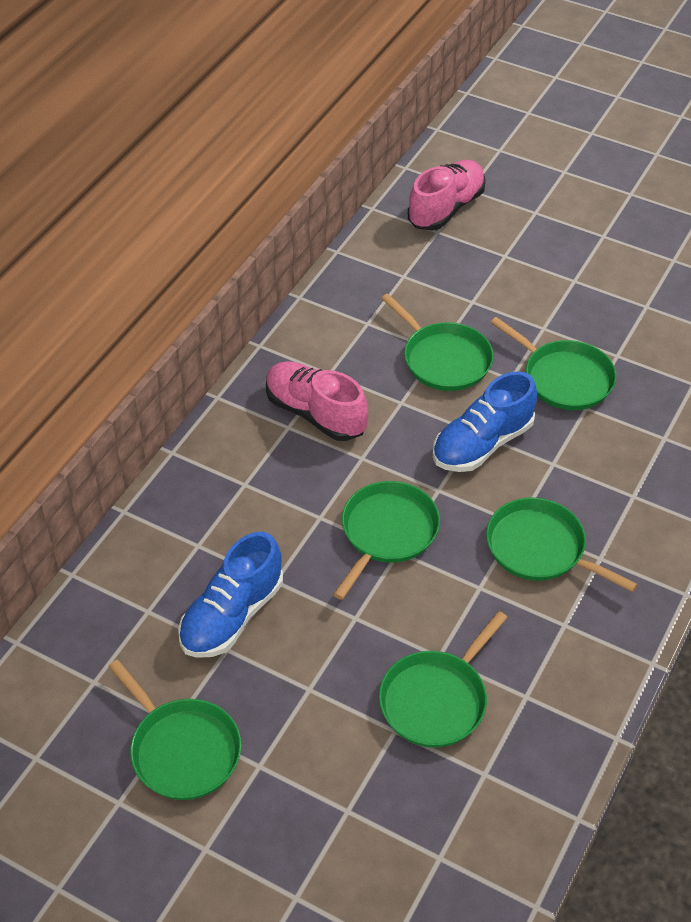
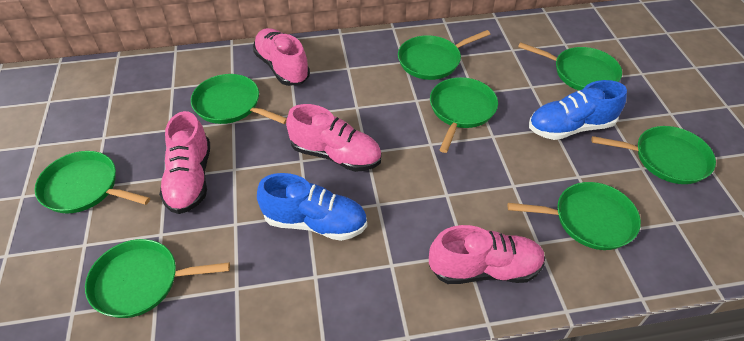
green pan: [108,660,241,800] [333,481,440,600] [379,611,508,748] [381,294,493,391] [486,498,638,592] [490,317,616,410] = 6 -> [35,151,150,213] [85,239,230,318] [191,74,287,124] [398,30,490,80] [430,77,498,153] [508,182,641,250] [518,42,622,90] [592,126,716,184] = 8
pink shoe: [266,361,368,441] [408,160,486,230] = 2 -> [159,111,210,214] [253,28,310,86] [286,104,381,172] [429,225,546,284] = 4

